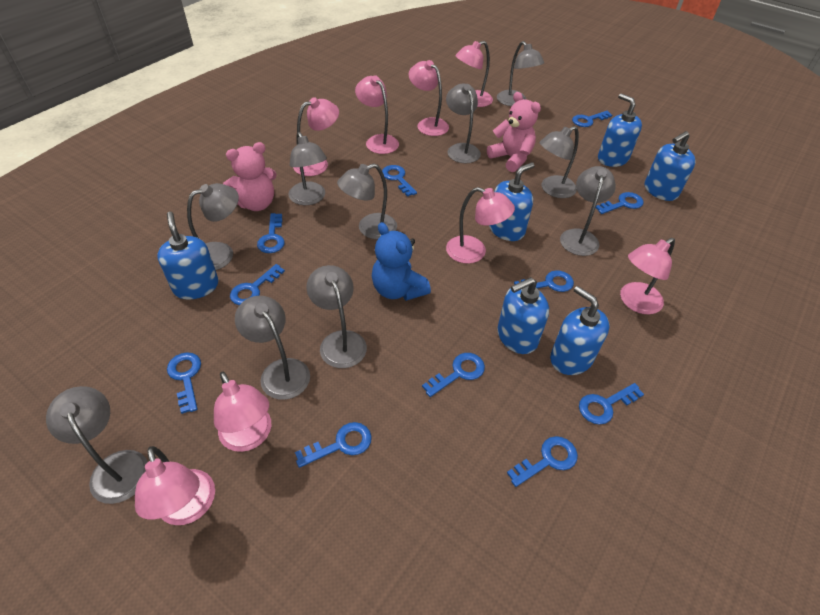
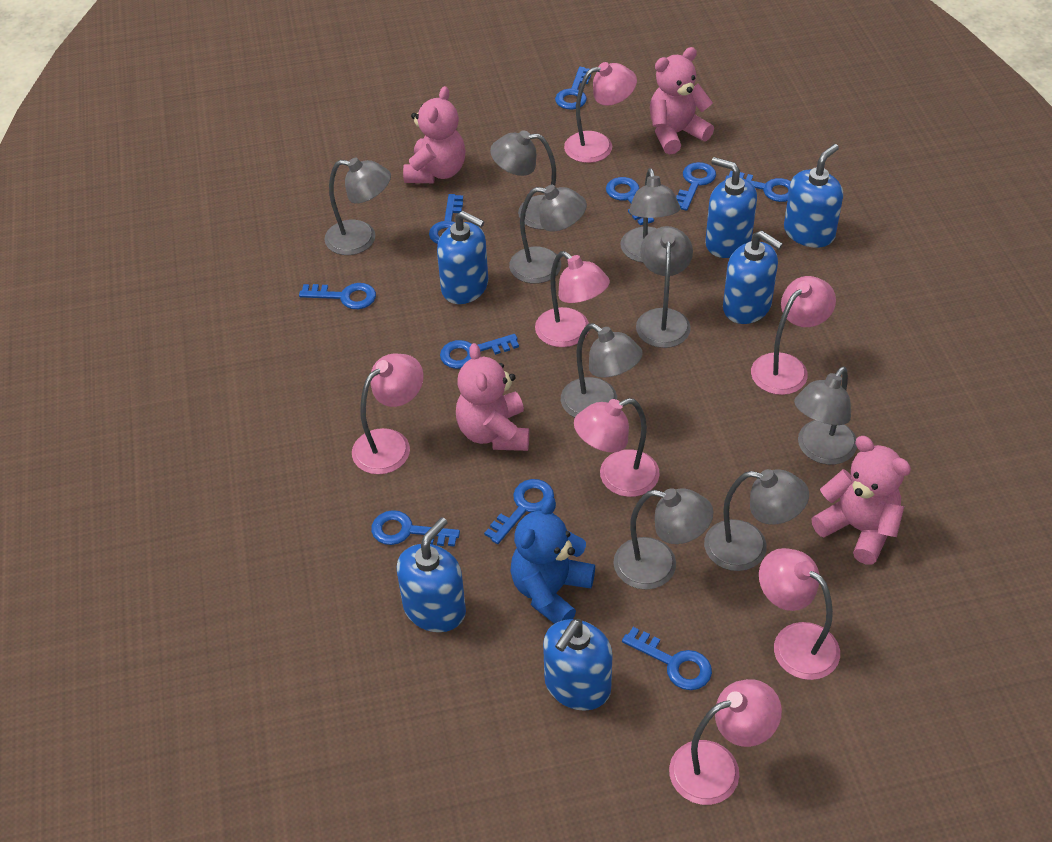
blue key: [167,352,201,414] [230,264,285,305] [257,213,285,253] [295,422,372,468] [382,165,417,197] [422,353,485,397] [507,436,578,487] [514,270,574,292] [572,111,612,127] [579,383,644,425] [596,192,644,214] = 11 -> [299,283,376,309] [371,510,460,547] [429,194,463,244] [440,334,519,369] [484,479,554,544] [555,67,591,109] [606,177,654,225] [622,627,712,690] [676,162,716,211] [725,171,791,202] = 10
grey lamp: [46,386,148,504] [187,183,239,270] [235,296,310,400] [289,132,327,205] [307,265,367,368] [337,163,397,239] [446,84,481,163] [497,41,544,106] [540,126,579,198] [560,166,616,256] = 10 -> [324,158,391,255] [490,130,556,230] [509,185,587,284] [561,323,643,417] [613,488,714,590] [620,168,680,263] [636,226,693,348] [704,469,809,571] [794,366,857,465] = 9
pink lamp: [135,446,215,525] [214,372,272,452] [293,97,339,176] [355,75,399,154] [408,60,449,136] [446,187,515,264] [456,41,493,107] [620,238,675,314] = 8 -> [352,354,424,474] [535,251,610,347] [564,62,637,163] [574,398,660,497] [669,679,782,805] [751,276,836,395] [759,548,840,680] = 7
pink teddy bear: [223,142,277,211] [487,92,541,172] = 2 -> [403,86,465,183] [456,343,529,451] [650,47,714,155] [812,436,911,565] = 4

